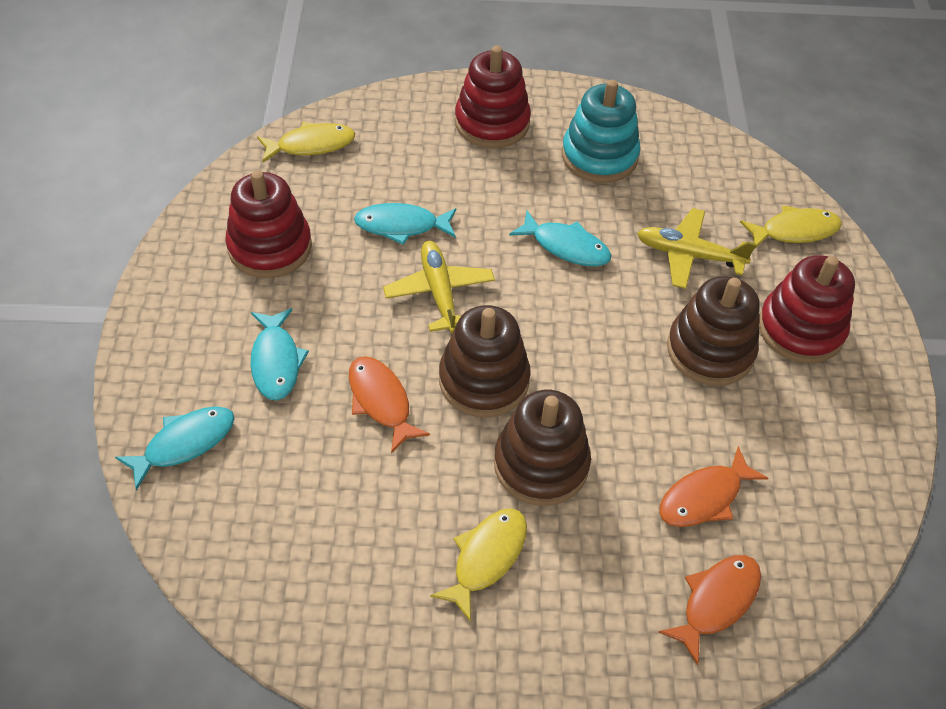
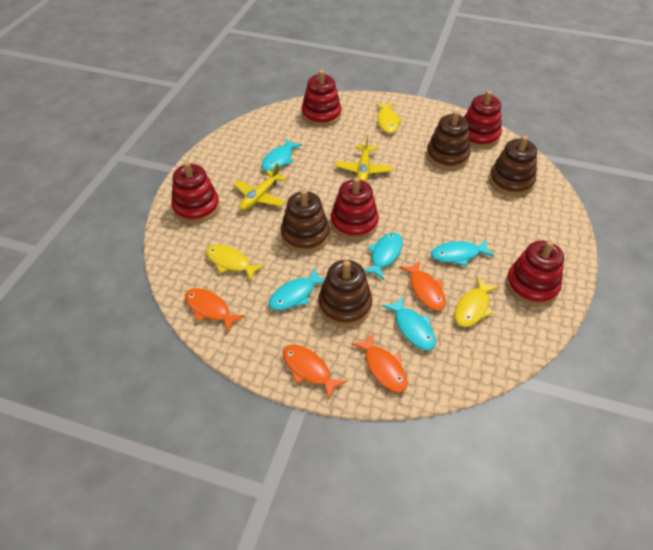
brown stacking toy: [439,305,531,418] [494,390,591,506] [667,276,760,386] = 3 -> [281,189,330,253] [318,260,372,327] [426,111,471,170] [489,136,537,196] = 4
orange fish: [349,356,430,453] [658,555,761,665] [659,446,768,527] = 3 -> [185,288,245,332] [283,345,347,399] [351,333,408,393] [399,260,446,311] = 4
red stacking toy: [225,170,312,278] [455,46,531,149] [759,255,855,363] = 3 -> [171,161,220,224] [301,70,342,127] [330,177,379,240] [464,91,502,149] [506,240,564,306] = 5
turquoise fish: [115,406,235,491] [250,308,309,400] [354,203,456,245] [509,210,611,266] = 4 -> [262,139,302,171] [268,268,324,310] [364,232,403,280] [382,296,436,350] [431,239,495,266] = 5
turquoise stacking toy: [562,80,640,183] = 1 -> none = 0

